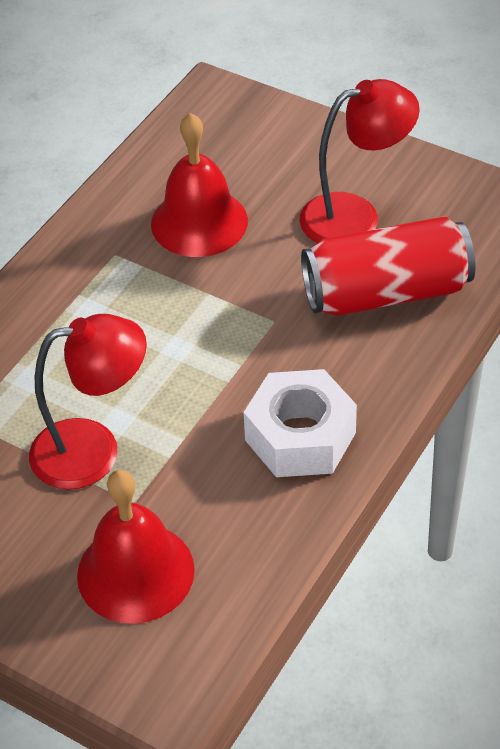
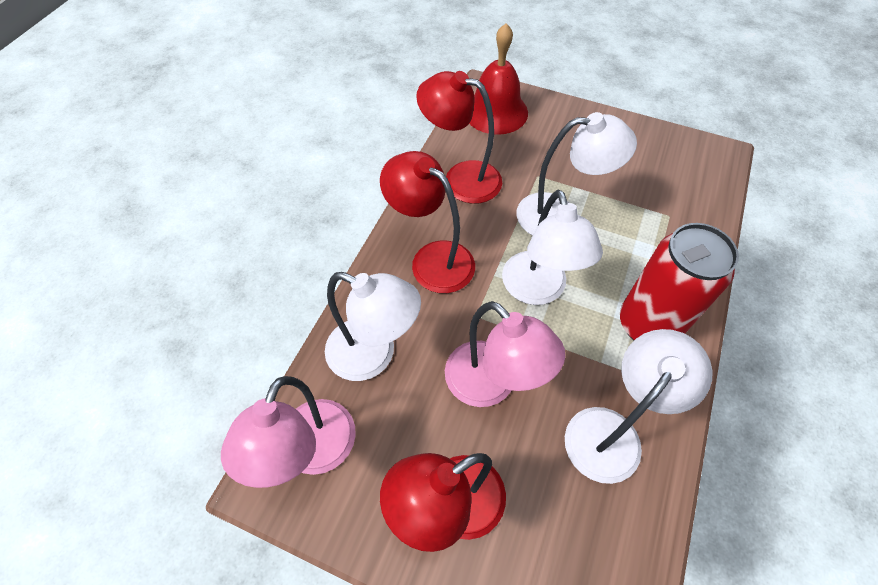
pink lamp: none = 0 -> [221,376,356,488] [445,301,565,407] = 2
red bell: [77,470,195,624] [151,113,248,257] = 2 -> [469,23,528,135] = 1
red lamp: [29,314,147,490] [300,79,420,243] = 2 -> [380,151,475,293] [380,453,506,552] [416,71,502,204] = 3
white lamp: none = 0 -> [325,272,421,381] [502,190,603,305] [516,112,637,235] [565,329,713,484] = 4
white nut: [243,369,357,477] = 1 -> none = 0

